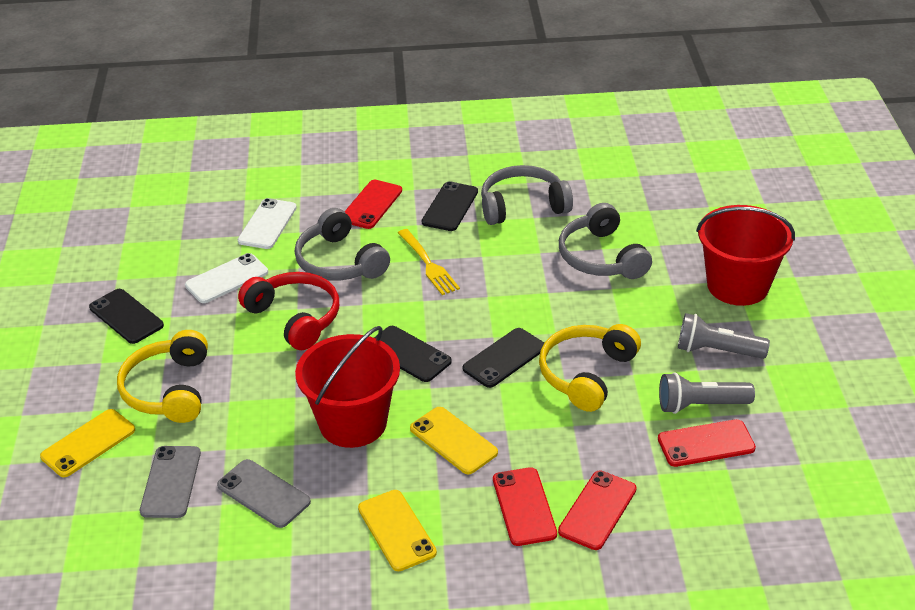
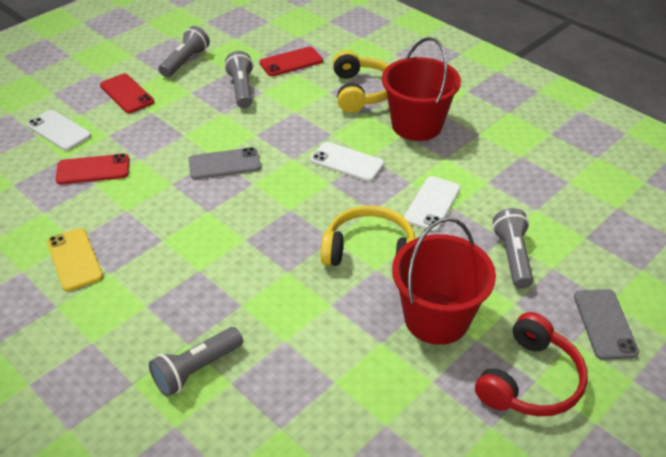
black phone: [89,289,164,344] [374,326,452,382] [422,181,478,231] [463,328,544,388] = 4 -> none = 0
grey flashlight: [659,372,755,414] [678,313,770,359] = 2 -> [149,327,243,397] [159,26,210,77] [224,51,253,108] [493,208,533,289] = 4
grey headphones: [295,208,390,281] [481,165,573,225] [559,203,652,279] = 3 -> none = 0
red phone: [344,180,402,229] [493,467,557,546] [558,470,637,550] [658,419,756,467] = 4 -> [56,154,129,184] [100,74,154,113] [260,47,323,76] = 3
white phone: [185,253,268,303] [238,198,297,249] = 2 -> [27,110,91,151] [310,142,384,182] [404,176,461,231] = 3
yellow fork: [398,229,460,295] = 1 -> none = 0
yellow phone: [40,409,135,477] [358,490,437,571] [410,407,498,474] = 3 -> [47,228,103,291] = 1

